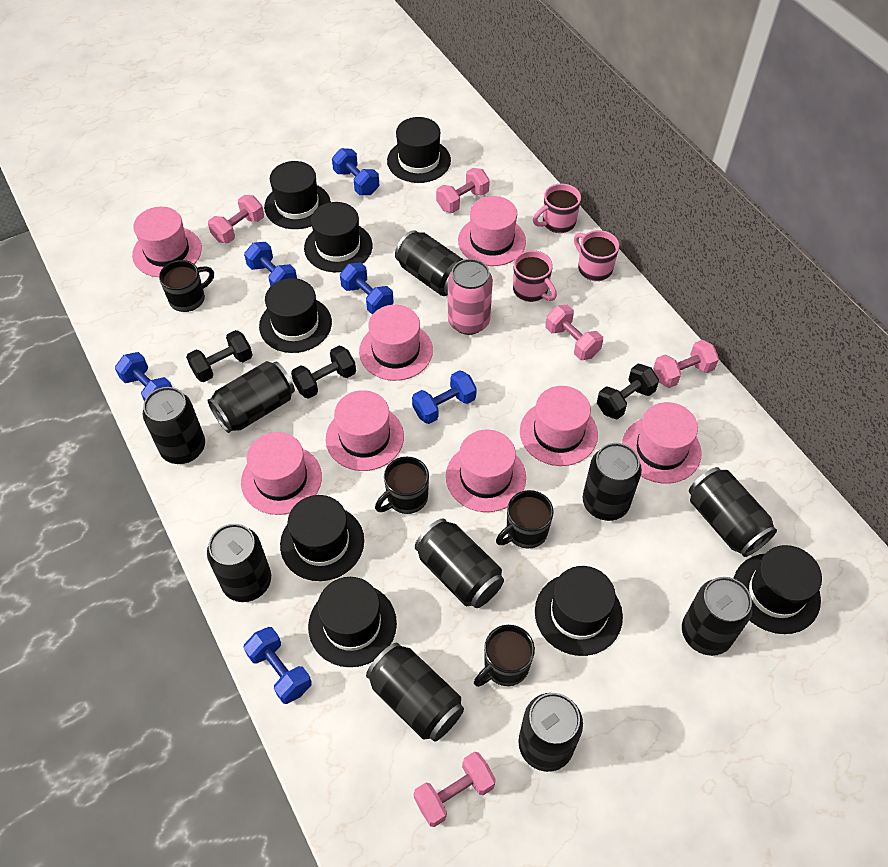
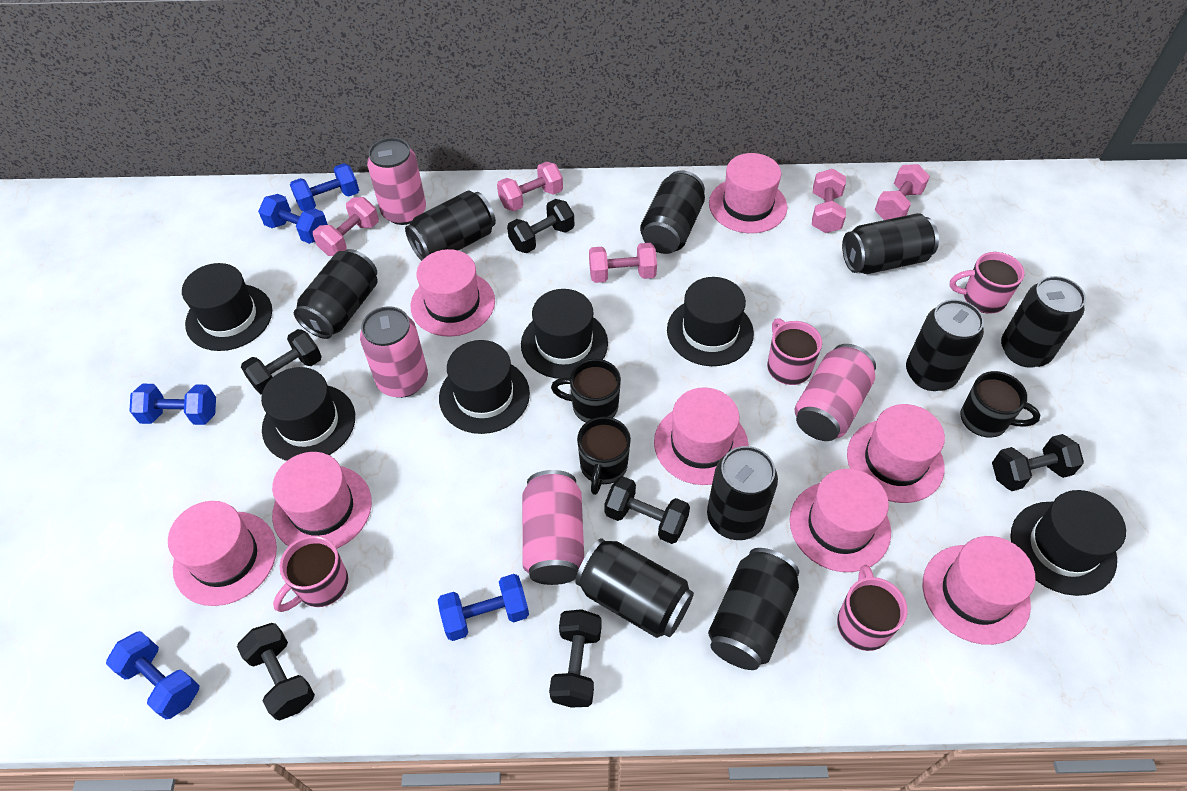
black can: [143,387,205,464] [207,524,271,602] [208,361,295,433] [366,643,464,742] [395,230,464,296] [415,519,504,608] [518,693,583,772] [583,443,642,521] [682,577,753,656] [689,467,777,557] = 10 -> [294,249,378,339] [405,191,496,261] [575,538,694,638] [640,170,705,254] [707,446,778,540] [708,548,799,670] [842,213,939,274] [906,299,984,391] [1001,276,1086,368] = 9
black dumbbell: [186,330,253,382] [291,346,356,399] [597,364,659,419] = 3 -> [237,623,315,720] [241,329,322,395] [507,199,574,253] [549,609,602,708] [605,476,690,544] [992,434,1084,491] = 6
black hat: [259,278,332,353] [264,161,331,229] [280,495,364,581] [304,202,372,272] [308,577,397,667] [387,117,451,183] [535,566,623,656] [734,545,822,634] = 8 -> [182,263,272,351] [261,367,355,461] [439,340,530,434] [521,289,608,379] [667,277,754,366] [1010,490,1126,596] = 6
black mug: [159,260,214,312] [375,457,429,514] [474,625,535,687] [496,490,554,549] = 4 -> [551,359,621,422] [577,417,631,495] [960,371,1041,438] = 3
blue dumbbell: [115,352,172,401] [244,242,297,287] [244,627,312,704] [332,148,379,195] [340,262,394,315] [412,370,477,424] = 6 -> [106,631,200,719] [129,384,216,425] [258,194,328,244] [290,163,359,211] [438,574,529,641] = 5
pink can: [448,259,493,335] = 1 -> [360,306,428,398] [367,138,426,225] [522,470,584,585] [795,344,876,441] = 4
pink mug: [513,250,557,302] [533,184,581,233] [574,230,619,281] = 3 -> [273,535,349,612] [767,318,822,385] [837,565,908,651] [950,252,1025,314] = 4

